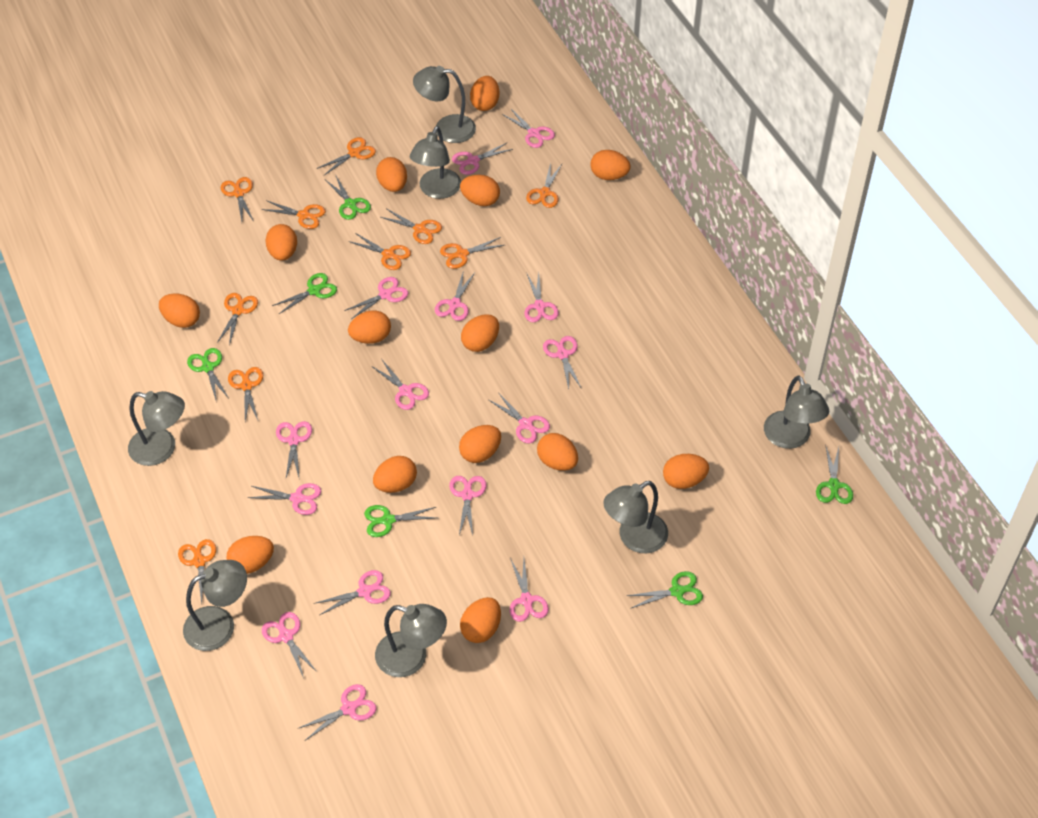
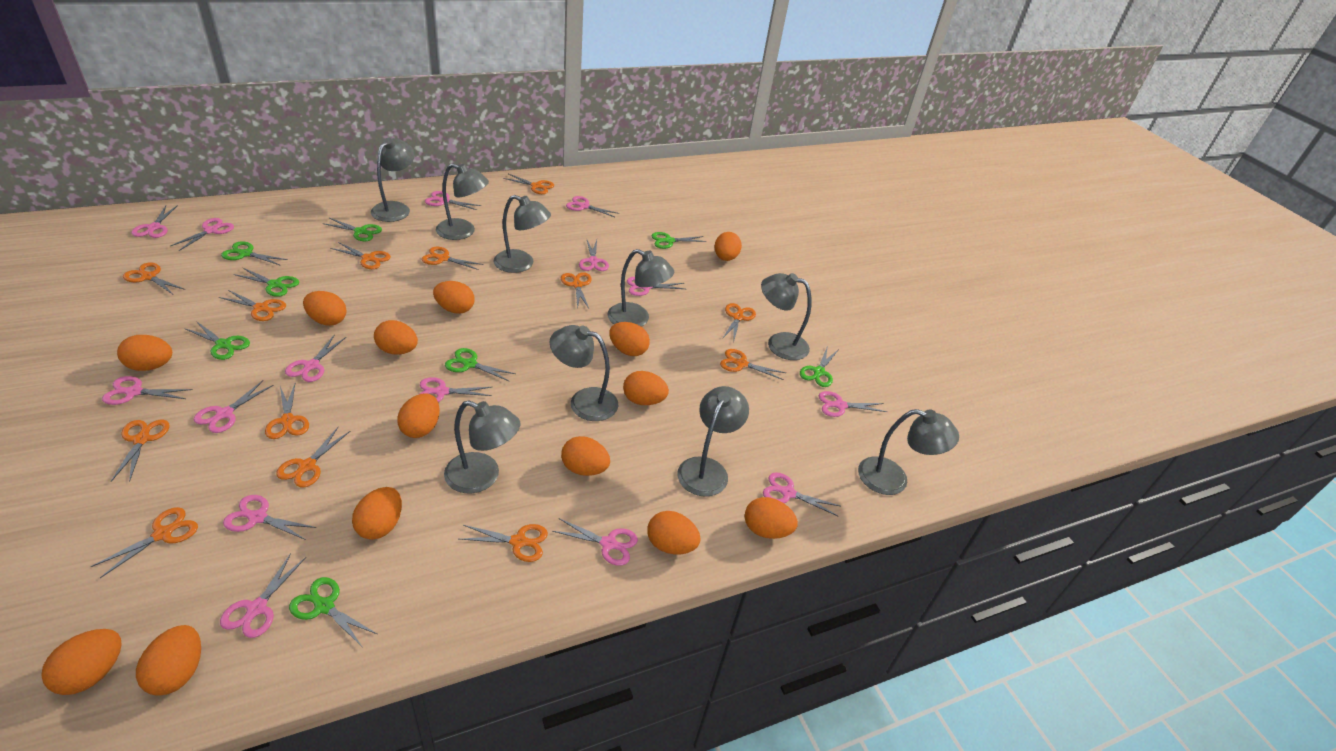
green scissors: [187,348,228,400] [272,273,337,314] [326,176,371,220] [364,505,437,537] [626,571,703,609] [816,447,853,504] = 6 -> [184,321,250,360] [221,241,288,266] [234,267,299,297] [289,577,377,646] [322,218,382,241] [445,348,516,382] [651,232,706,249] [800,348,839,387] = 8
grey lamp: [128,391,185,466] [183,560,247,651] [375,604,447,677] [410,126,461,199] [413,66,476,143] [603,481,668,553] [764,376,830,449] = 7 -> [371,138,415,222] [436,163,489,240] [444,400,520,494] [494,195,551,273] [550,325,618,421] [607,249,674,327] [677,386,749,497] [761,273,812,360] [858,409,959,495] = 9
orange scissors: [178,539,216,605] [217,293,258,346] [221,177,253,221] [228,367,263,421] [261,200,326,229] [317,137,376,175] [348,233,411,270] [381,209,442,244] [440,237,504,269] [526,163,562,208] = 10 -> [90,507,198,578] [111,420,170,482] [123,263,185,294] [219,290,286,321] [265,384,309,439] [276,427,350,487] [330,242,391,269] [422,247,484,270] [460,524,548,562] [503,174,554,194] [561,272,592,309] [720,349,786,380] [722,303,756,340] = 13

